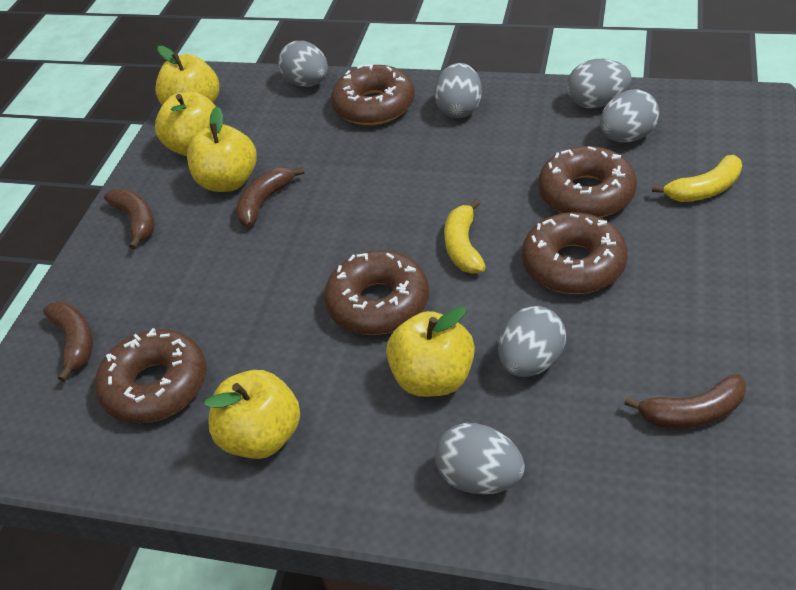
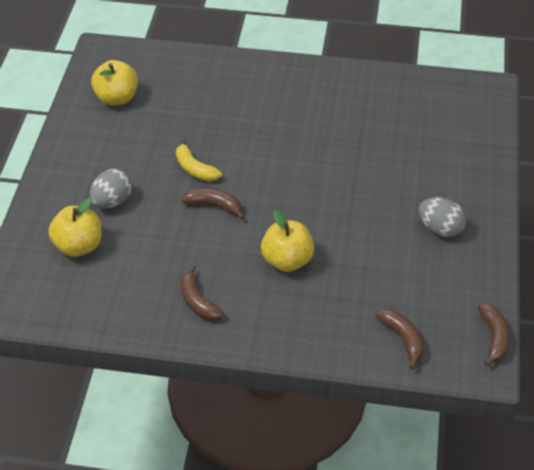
brown donut: [95,328,207,423] [324,250,429,335] [331,65,415,125] [522,212,628,294] [538,146,637,218] = 5 -> none = 0
grey egg: [278,41,328,87] [435,63,482,118] [435,423,525,494] [499,306,566,377] [567,59,632,108] [600,89,659,142] = 6 -> [90,169,132,208] [418,197,466,237] = 2
yellow apple: [155,46,219,105] [155,92,216,156] [187,107,257,192] [204,370,300,459] [386,307,475,397] = 5 -> [48,198,102,257] [91,60,138,106] [261,210,315,272] = 3
yellow banana: [444,199,486,273] [652,155,742,202] = 2 -> [176,139,222,182] = 1

